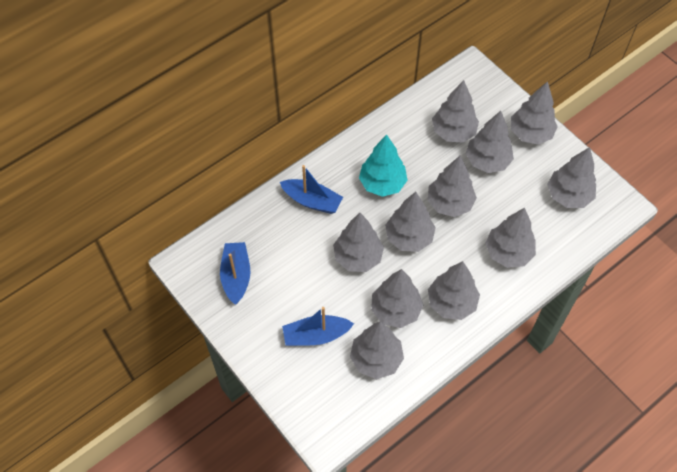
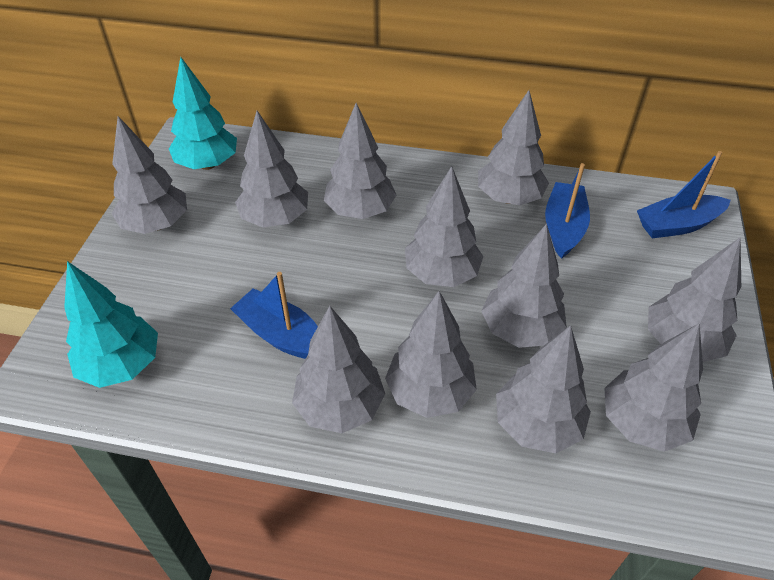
turquoise tree: [359,134,408,197] = 1 -> [64,261,158,388] [169,57,237,170] = 2

